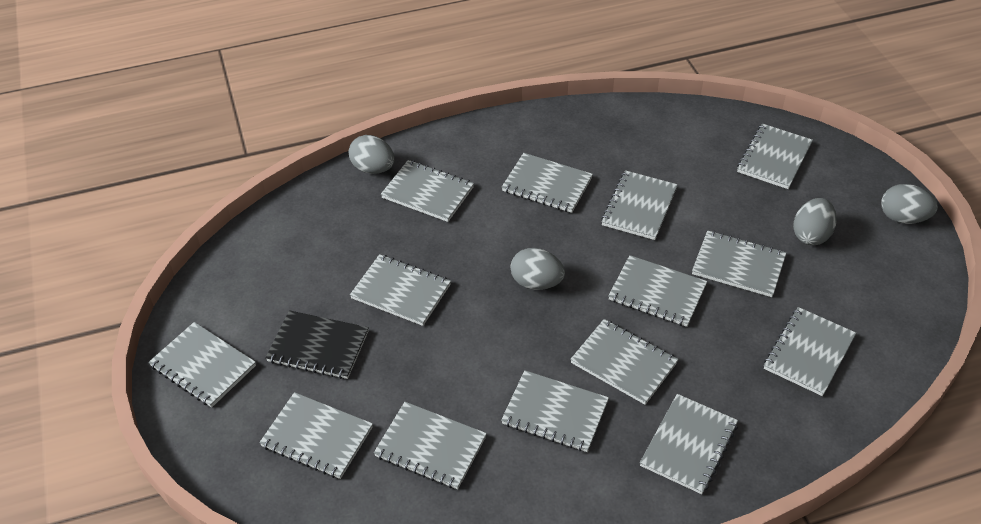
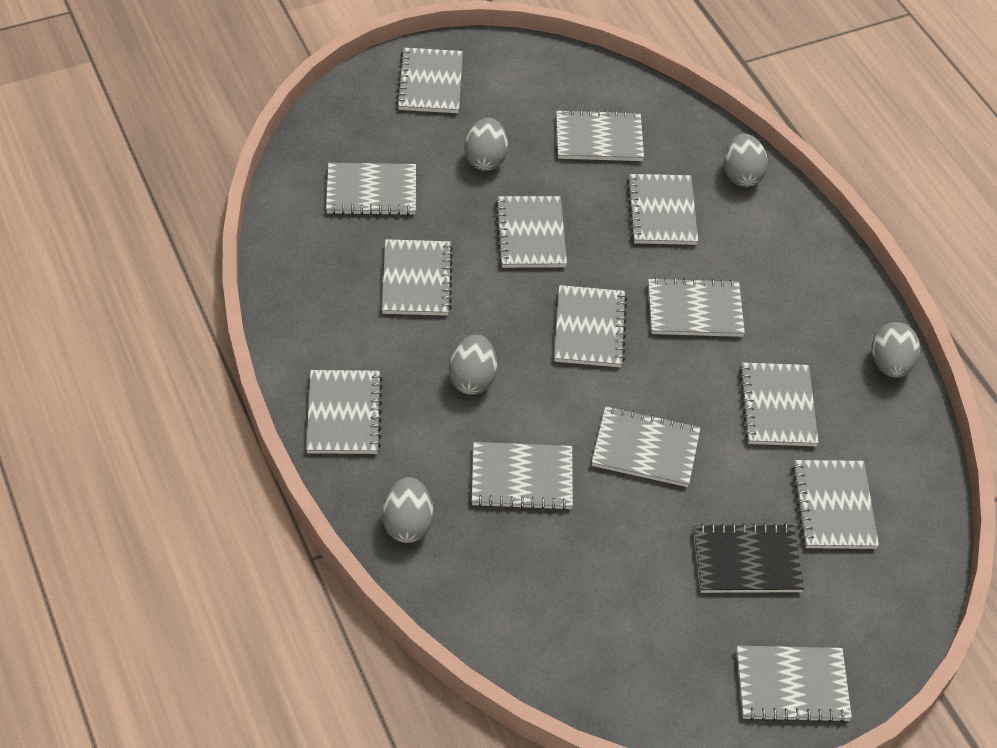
grey egg: [349,135,395,174] [511,248,565,290] [793,198,837,245] [881,184,938,224] = 4 -> [382,477,433,543] [449,334,497,395] [464,118,508,171] [724,133,768,187] [872,322,920,378] = 5

